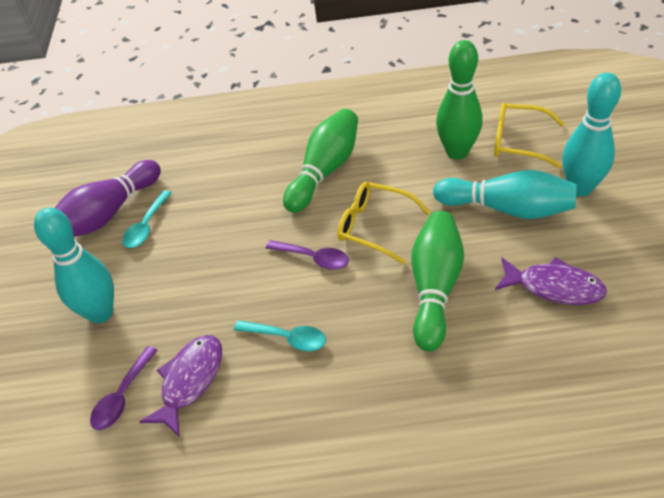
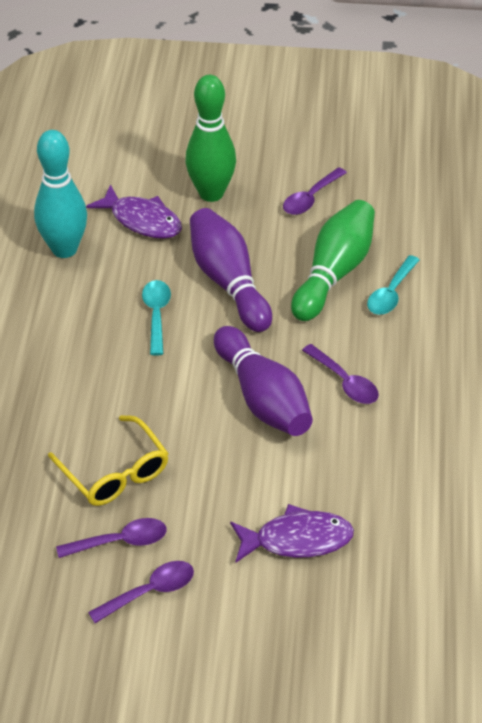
green bowling pin: [283,109,358,213] [411,211,464,351] [436,40,483,160] = 3 -> [185,75,236,202] [291,200,375,321] = 2
purple bowling pin: [55,160,161,237] = 1 -> [190,208,272,332] [214,326,313,436] = 2
purple spoon: [90,346,158,430] [266,240,349,270] = 2 -> [56,518,166,558] [88,561,194,623] [283,167,347,215] [302,344,379,404] = 4
turquoise bowling pin: [34,207,114,323] [433,170,577,219] [562,73,621,196] = 3 -> [34,130,87,258] = 1
yellow glasses: [337,182,430,264] [494,103,565,168] = 2 -> [48,415,169,506] = 1

